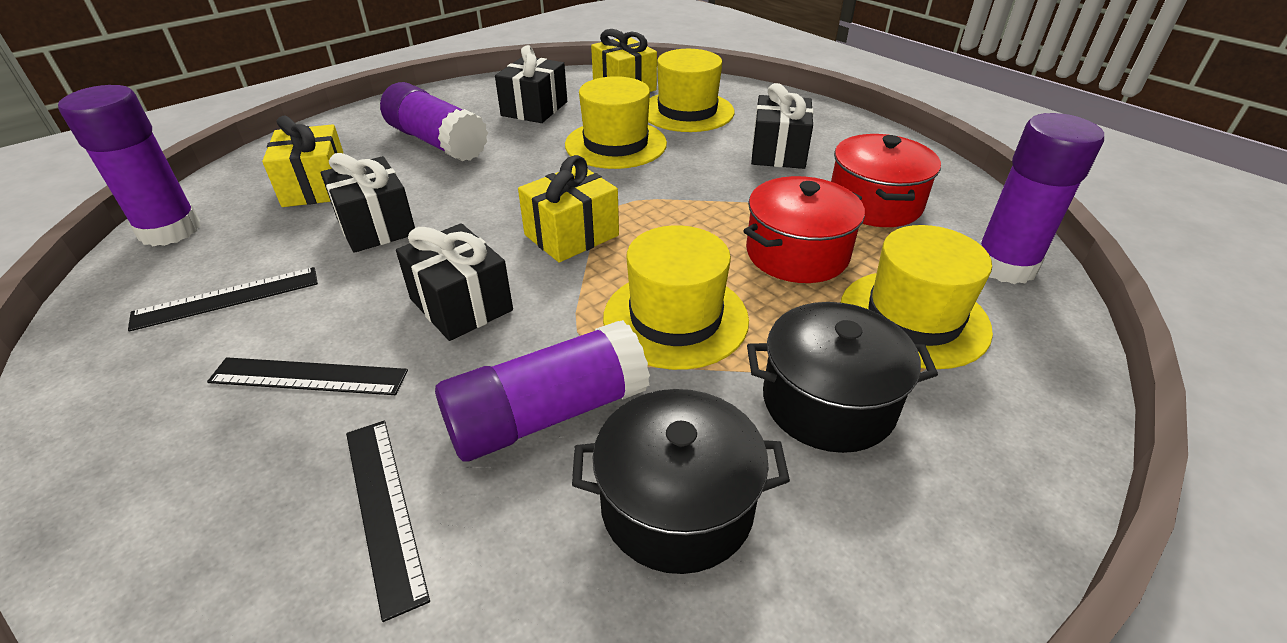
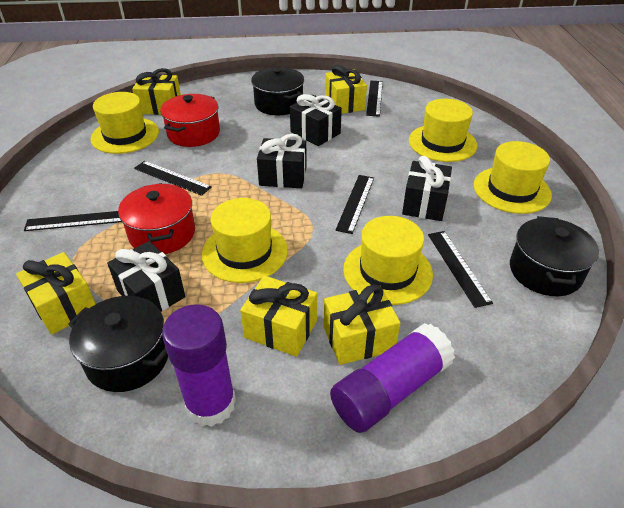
black pot: [572,389,790,574] [747,302,938,453] = 2 -> [68,296,168,392] [251,67,304,116] [510,216,599,296] = 3
black ruler: [128,267,318,332] [207,357,408,395] [346,421,430,622] = 3 -> [24,211,122,231] [134,161,212,196] [335,175,374,234] [366,81,383,117] [428,231,493,308] = 5
purple glue stick: [58,85,201,246] [380,82,488,162] [435,320,650,462] [979,113,1104,284] = 4 -> [162,305,236,427] [330,323,455,433] = 2
yellow gift: [262,115,344,207] [518,155,619,263] [591,29,657,92] = 3 -> [16,252,95,335] [132,68,181,115] [240,276,317,357] [324,284,400,365] [325,65,367,114] = 5
yellow hat: [565,76,667,169] [603,225,749,370] [648,49,735,132] [841,225,993,369] = 4 -> [91,92,159,154] [201,198,288,283] [343,216,433,305] [409,99,477,162] [473,141,552,214] = 5

